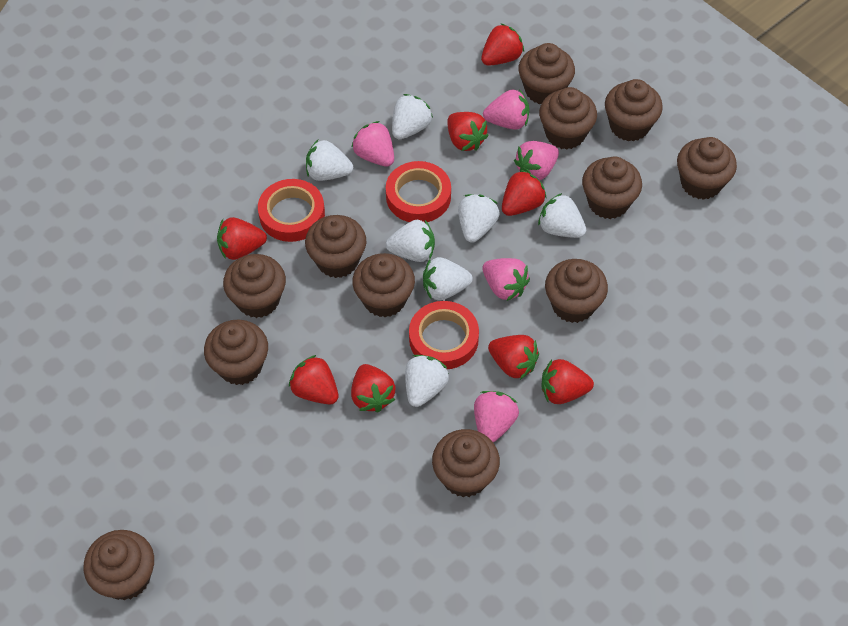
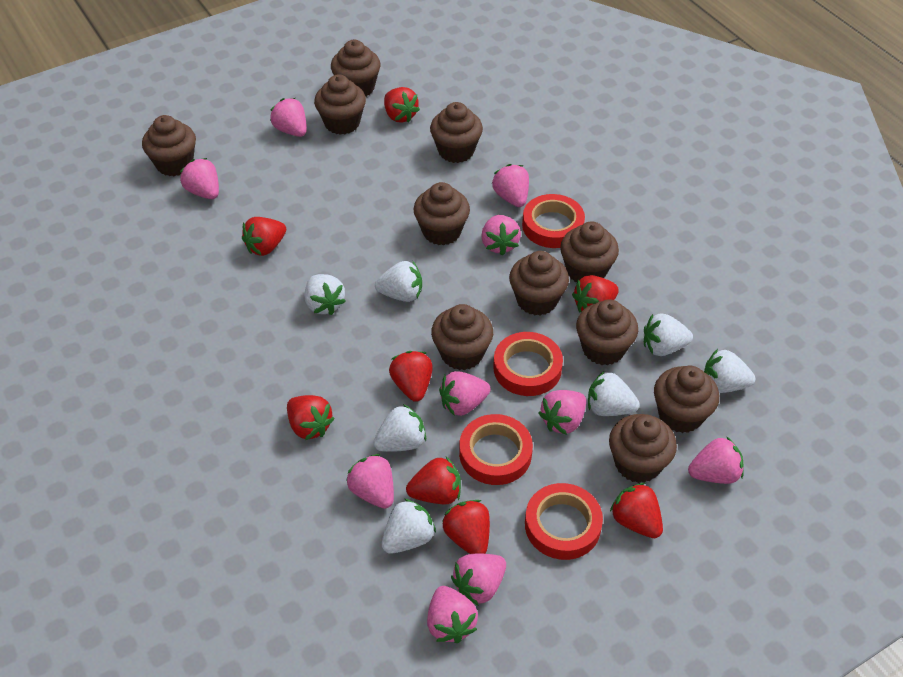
brown cupcake: [83,530,154,600] [204,319,268,385] [223,254,286,318] [305,215,367,278] [352,253,415,317] [432,429,500,497] [518,43,575,104] [539,87,597,150] [545,259,608,323] [582,157,642,219] [605,79,663,141] [677,137,737,200] = 12 -> [142,115,196,176] [314,74,366,135] [331,40,380,97] [413,182,470,245] [430,102,483,163] [431,304,493,370] [509,251,569,315] [560,222,619,282] [576,299,638,365] [609,414,677,483] [654,365,719,433] = 11
pink strawberry: [351,121,394,167] [474,391,519,443] [482,258,530,301] [483,89,529,130] [514,141,559,180] = 5 -> [180,158,219,199] [270,98,307,137] [346,454,394,509] [427,586,478,643] [439,371,491,416] [451,554,506,606] [481,215,521,256] [492,164,529,207] [539,390,586,435] [688,436,744,484] = 10
red tape: [258,179,325,242] [386,161,451,222] [409,301,479,369] = 3 -> [459,414,533,485] [493,332,563,396] [522,194,585,248] [525,483,603,560] = 4

